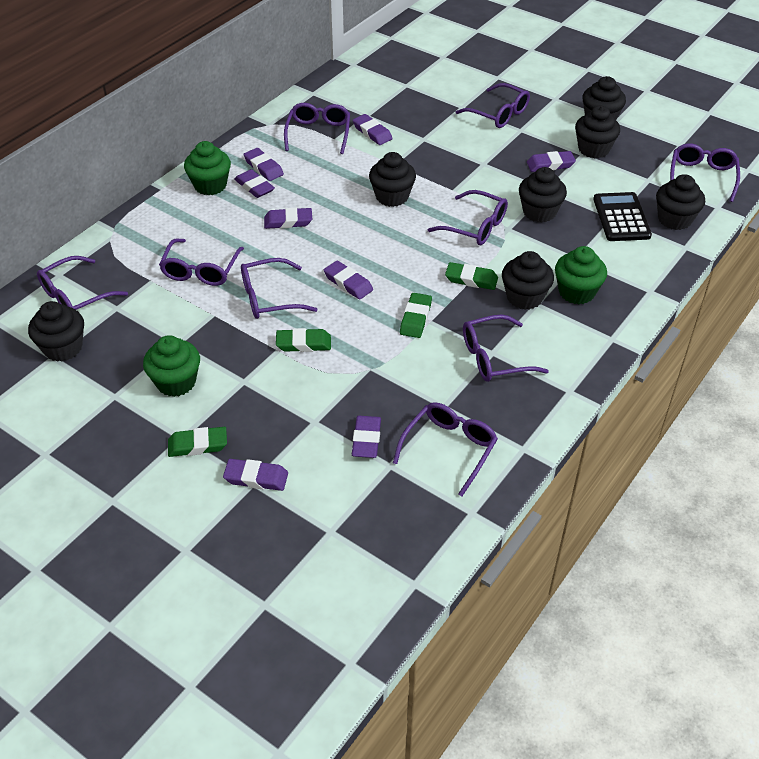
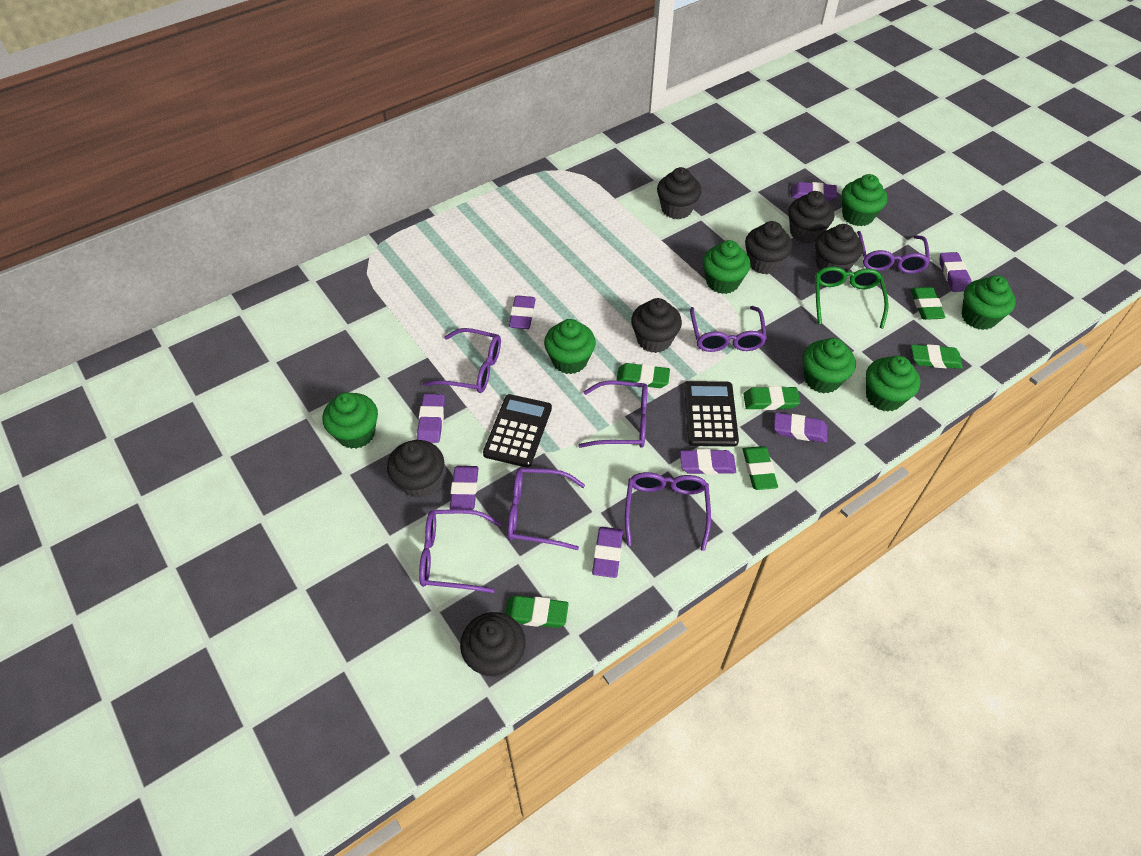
black calculator: [593,192,652,241] = 1 -> [483,394,552,468] [684,381,739,447] = 2
green cupcake: [143,335,200,397] [184,141,231,195] [555,246,607,304] = 3 -> [322,392,378,449] [544,319,596,374] [702,240,751,294] [802,338,856,393] [842,174,887,226] [866,356,920,412] [962,275,1016,330] = 7
green eraser: [168,427,227,457] [276,328,331,352] [400,293,432,338] [445,262,498,290] = 4 -> [505,596,569,628] [616,363,670,388] [743,386,800,410] [743,446,778,490] [911,287,945,320] [911,344,963,369] = 6
green glasses: none = 0 -> [815,267,889,328] = 1
purple glasses: [37,256,128,310] [159,238,244,286] [241,258,318,319] [284,103,350,154] [393,402,498,496] [427,190,508,245] [456,83,530,128] [463,314,549,382] [670,144,740,202] = 9 -> [419,509,502,593] [423,328,501,393] [508,468,585,550] [578,380,648,448] [625,472,711,551] [690,306,767,352] [857,231,930,274] = 7

